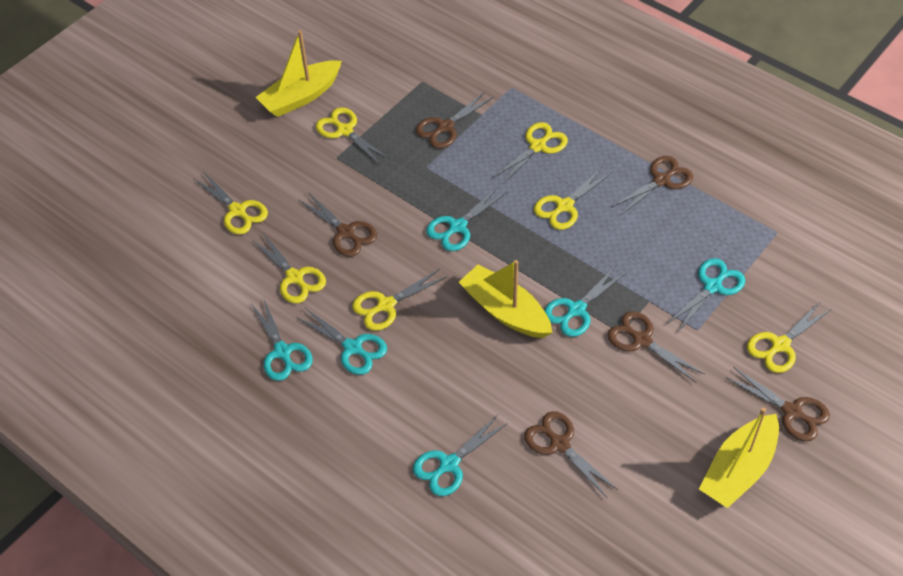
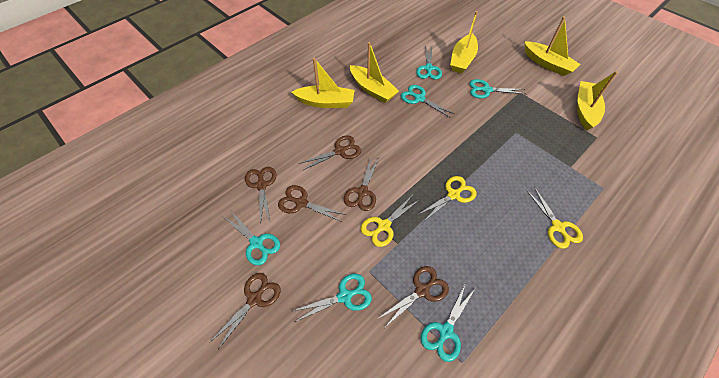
yellow boat: [256,30,342,117] [459,260,552,338] [699,407,779,508] = 3 -> [292,58,354,108] [350,42,399,103] [450,11,478,73] [524,16,580,76] [577,71,618,131] = 5
yellow scissors: [194,171,268,235] [252,233,326,304] [316,107,390,165] [352,269,447,331] [493,122,568,185] [534,167,612,230] [747,301,831,373] = 7 -> [361,196,419,247] [417,176,477,222] [526,187,583,249] = 3

